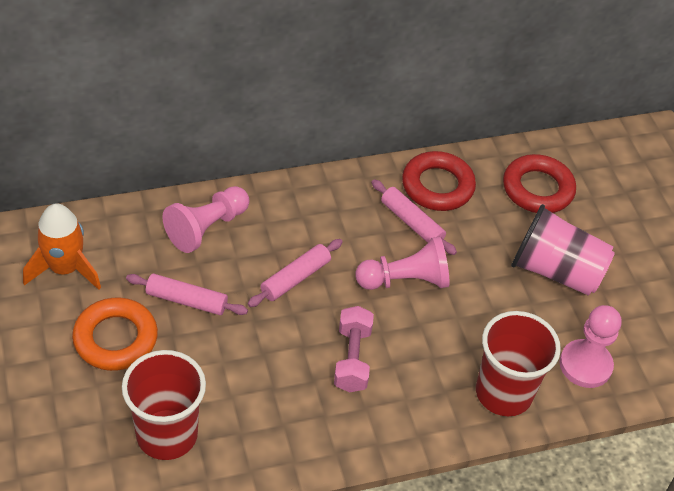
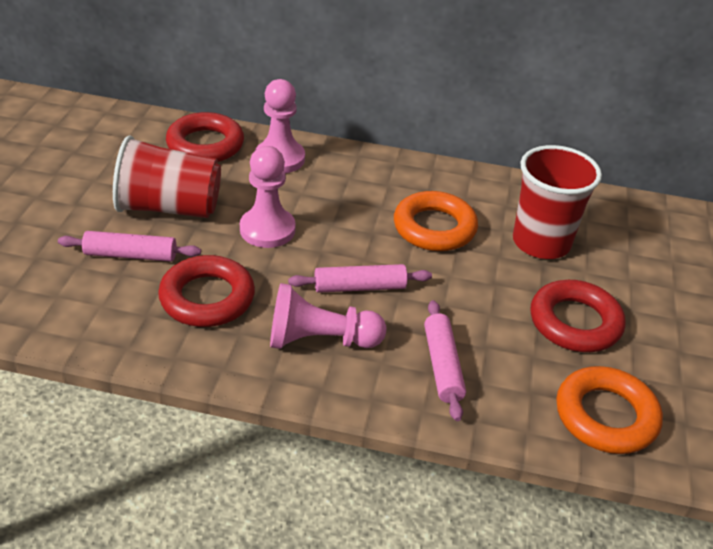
orange ring: [72,298,158,371] = 1 -> [394,191,478,251] [556,366,663,454] = 2
orange rocket: [23,203,101,290] = 1 -> none = 0
pink cup: [511,204,615,296] = 1 -> none = 0
pink dumbbell: [334,306,374,392] = 1 -> none = 0
red ring: [402,151,476,211] [503,154,576,213] = 2 -> [158,255,255,327] [166,112,244,162] [531,280,626,352] = 3

